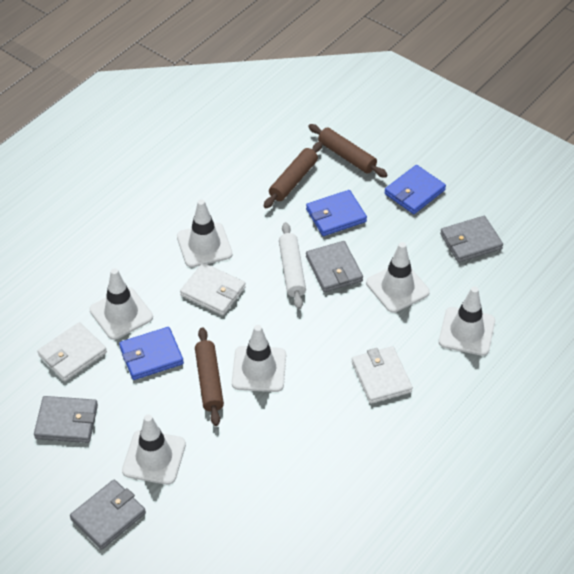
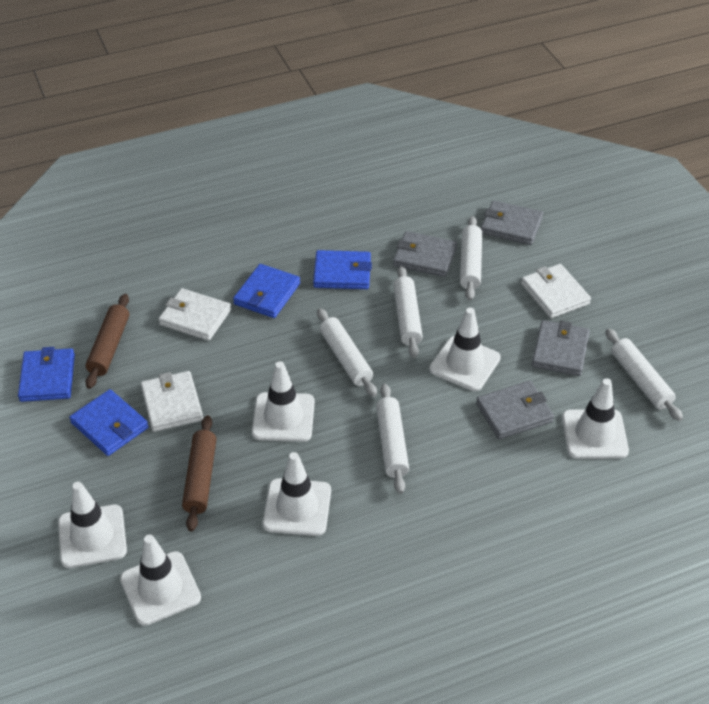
blue wallet: [119,327,184,380] [306,190,367,236] [384,165,446,214] = 3 -> [18,347,75,402] [69,389,149,456] [233,264,300,318] [313,250,372,289] = 4
brown rolling pin: [195,327,224,426] [264,142,322,208] [308,124,388,178] = 3 -> [85,294,129,389] [182,415,217,532] = 2
white rolling pin: [279,222,306,309] = 1 -> [317,308,377,397] [376,384,409,494] [393,266,423,358] [460,216,482,300] [605,328,683,421] = 5

